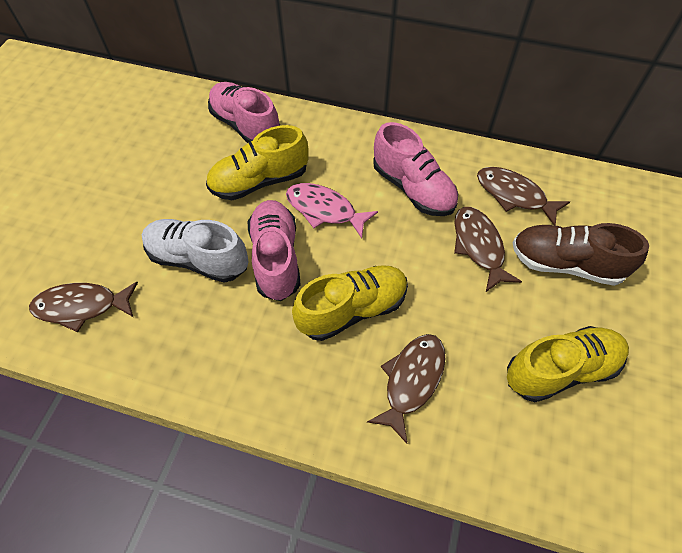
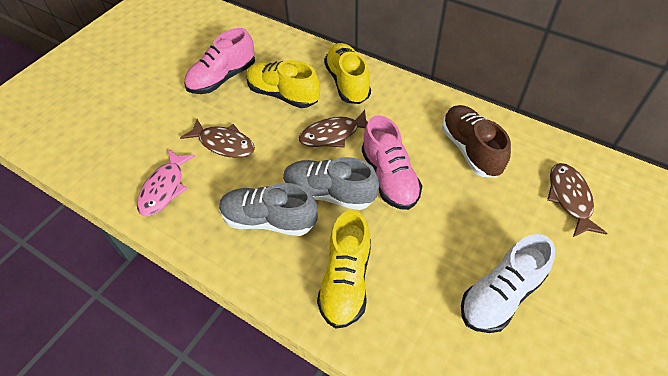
brown fish: [29,282,138,333] [367,334,445,444] [454,207,522,292] [477,167,570,226] = 4 -> [180,119,255,158] [299,110,368,148] [547,163,608,237] = 3
grey shoe: none = 0 -> [219,183,318,236] [283,157,379,210] = 2
pink shoe: [208,82,280,143] [248,200,300,301] [373,122,458,216] = 3 -> [184,28,255,94] [362,115,422,210] = 2

